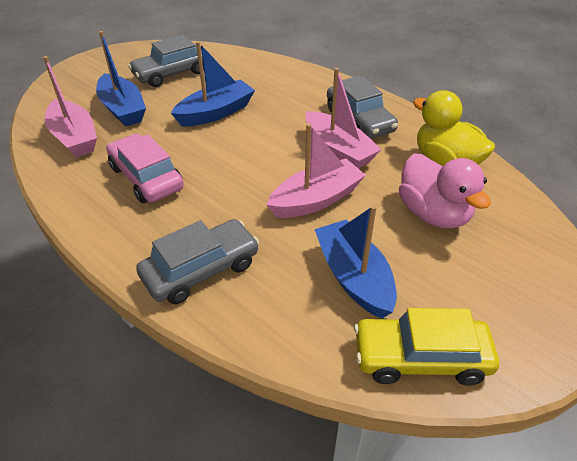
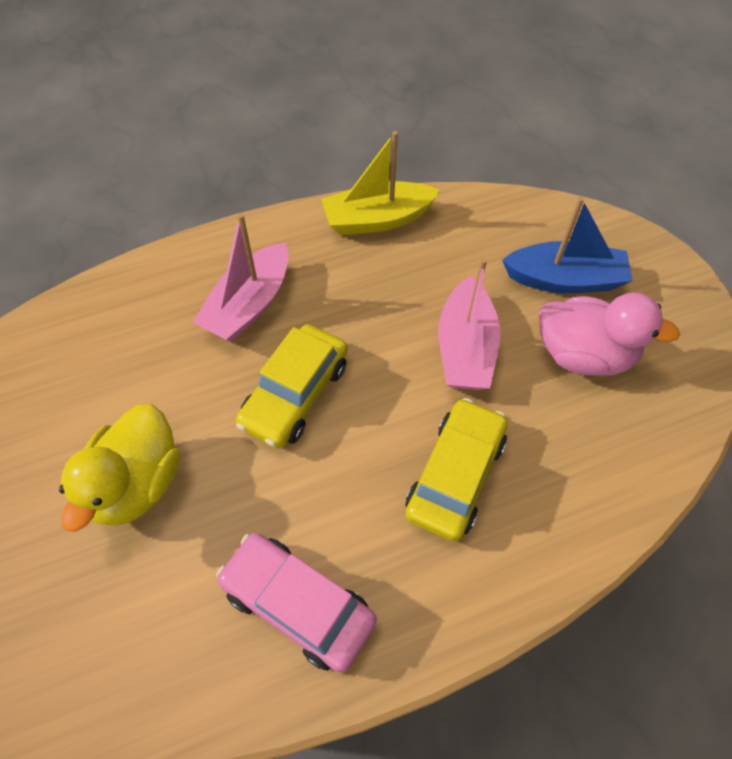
blue boat: [96,31,146,127] [171,41,255,126] [314,205,397,318] = 3 -> [502,197,632,293] = 1
grey car: [128,35,204,87] [136,219,259,304] [327,75,398,139] = 3 -> none = 0
pink boat: [43,56,97,157] [267,123,366,218] [305,68,382,169] = 3 -> [193,214,289,342] [438,258,501,390] = 2
yellow boat: none = 0 -> [321,131,441,235] = 1
yellow car: [354,308,499,386] = 1 -> [236,324,348,449] [406,398,508,541] = 2

